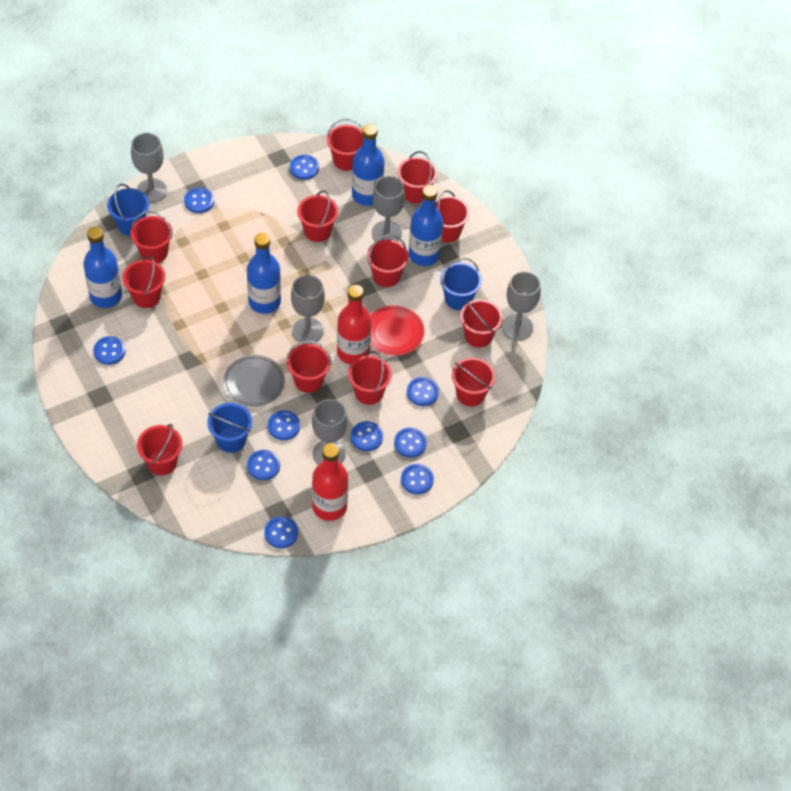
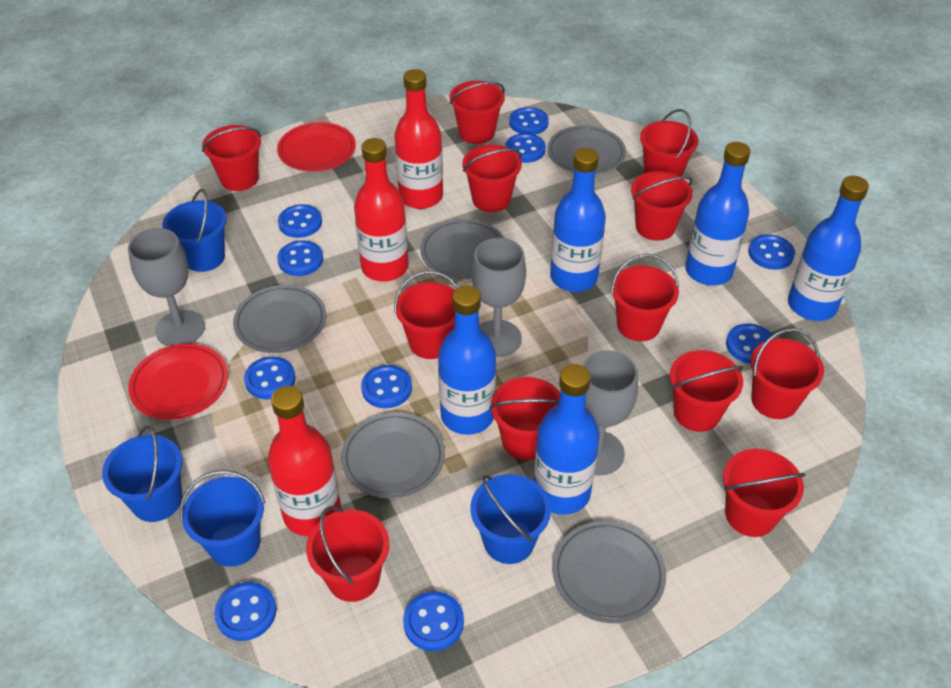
blue bottle: [83,227,122,308] [247,233,281,314] [352,124,385,206] [408,185,443,266] = 4 -> [438,286,496,435] [534,364,600,514] [550,148,606,292] [685,142,750,286] [788,176,869,321] = 5
blue bucket: [107,184,149,236] [207,403,252,453] [440,258,482,310] = 3 -> [102,426,182,522] [162,189,227,272] [180,470,265,567] [471,474,551,564] = 4
grey goblet: [131,133,167,203] [291,275,325,344] [312,399,348,465] [372,176,405,242] [502,271,541,340] = 5 -> [128,228,205,346] [471,238,526,357] [583,350,638,476] = 3
grey plate: [223,355,285,407] = 1 -> [233,285,326,353] [341,412,445,499] [420,219,504,279] [547,125,626,175] [552,521,666,623] = 5
red bottle: [312,443,348,521] [337,285,372,364] = 2 -> [268,386,341,536] [354,138,409,282] [394,69,443,209] = 3
red plate: [370,305,424,355] = 1 -> [128,343,228,420] [277,122,356,171] = 2

